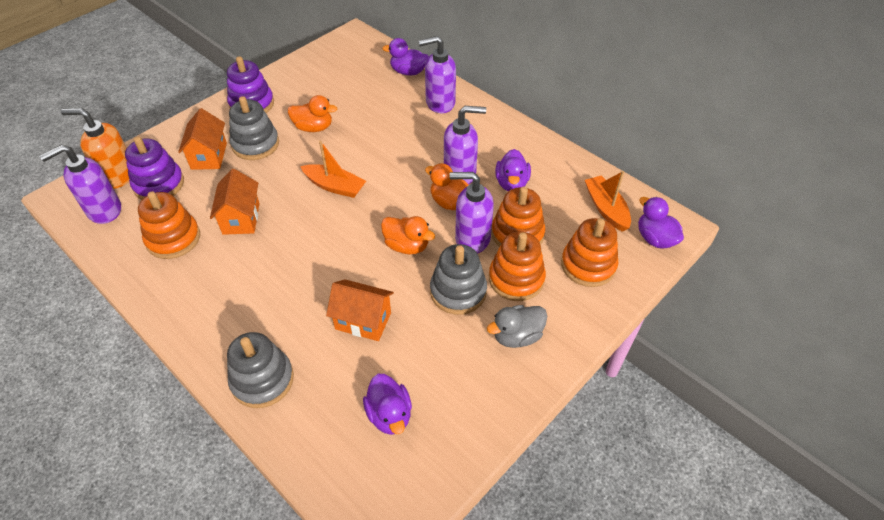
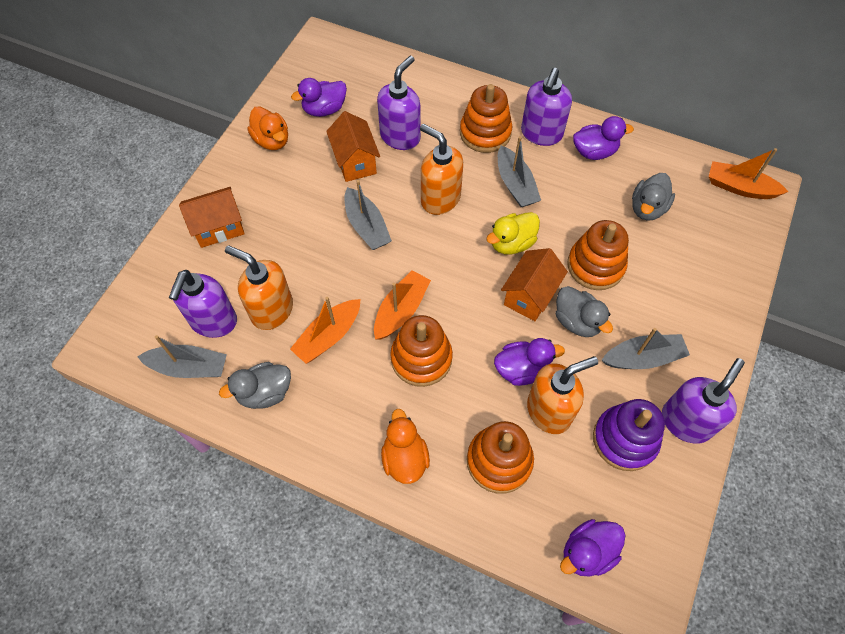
grey boat: none = 0 -> [137,335,227,378] [344,180,392,250] [498,136,541,207] [602,328,690,369] = 4
grey duck: [487,305,547,348] = 1 -> [219,362,291,409] [556,286,613,337] [632,173,675,221] = 3
grey stacking toy: [227,332,294,408] [229,96,279,160] [430,244,487,315] = 3 -> none = 0
orange boat: [300,141,366,198] [585,171,631,232] = 2 -> [290,297,360,364] [374,270,431,339] [709,148,789,199] = 3
orange duck: [288,95,337,132] [381,216,435,254] [425,163,469,210] = 3 -> [247,107,288,150] [381,409,430,484] = 2
orange soap dispenser: [61,108,129,189] = 1 -> [225,245,293,330] [420,124,463,215] [527,356,598,434] = 3
purple stacking toy: [125,136,184,200] [227,56,274,113] = 2 -> [593,399,665,471] = 1
yellow duck: none = 0 -> [486,212,540,255] = 1

